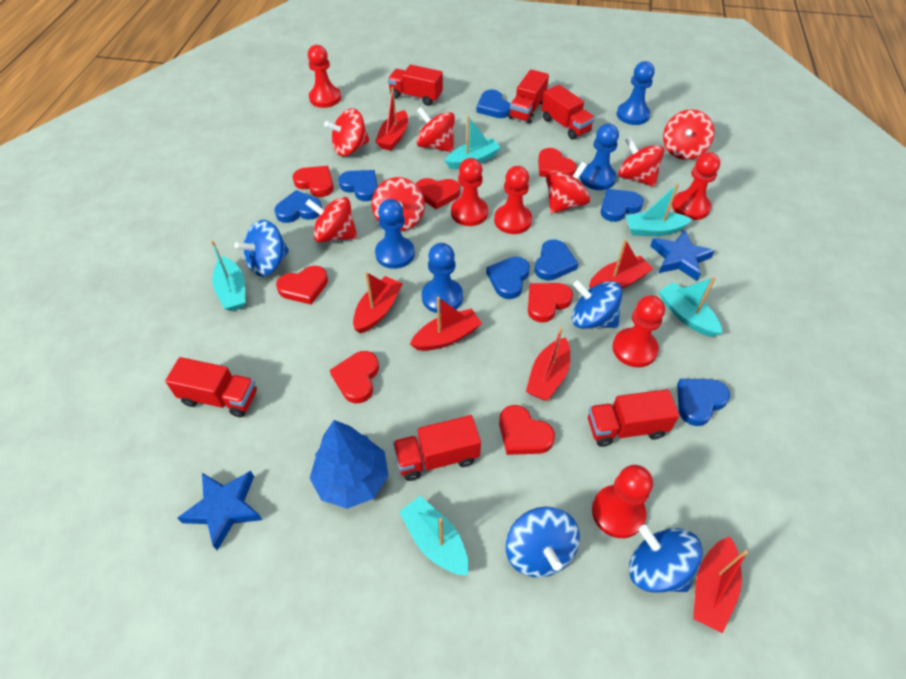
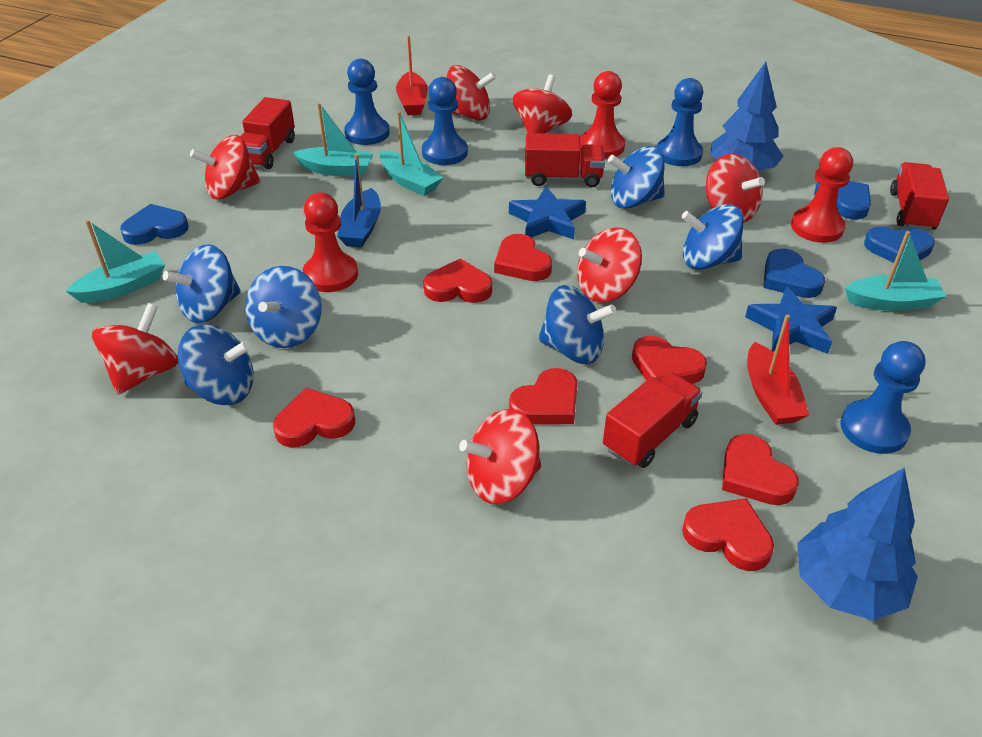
blue boat: none = 0 -> [337,154,381,248] = 1
blue heart: [274,190,322,223] [338,170,378,201] [476,89,510,118] [486,257,530,299] [535,239,578,281] [601,189,644,222] [677,379,730,426] = 7 -> [120,204,189,245] [763,248,825,298] [814,181,871,220] [864,226,935,264] = 4
blue spinning top: [234,220,289,276] [506,507,580,578] [572,280,622,329] [629,525,702,593] = 4 -> [163,244,241,323] [177,324,254,405] [245,266,322,348] [538,285,616,364] [608,146,665,208] [681,204,744,270] = 6
blue tree: [310,420,389,509] = 1 -> [711,62,783,171] [797,467,918,621] = 2
red boat: [353,272,403,333] [375,87,408,151] [410,297,482,351] [526,328,570,401] [589,239,653,289] [693,537,748,633] = 6 -> [396,36,428,115] [747,314,809,425] = 2
red pawn: [308,45,341,108] [451,158,488,226] [494,166,532,234] [592,465,653,538] [613,295,665,367] [672,152,720,220] = 6 -> [303,192,358,292] [580,71,625,159] [791,147,853,243] = 3
red truck: [165,357,257,418] [388,65,443,106] [393,415,481,481] [509,69,549,124] [541,85,595,140] [588,389,680,447] = 6 -> [240,97,295,169] [525,133,605,187] [603,372,702,468] [890,162,949,231] = 4
turquoise boat: [211,240,245,311] [399,496,469,576] [445,116,501,169] [626,183,692,236] [659,277,722,337] = 5 -> [66,220,165,303] [292,103,374,177] [379,111,443,196] [845,231,947,311] = 4

